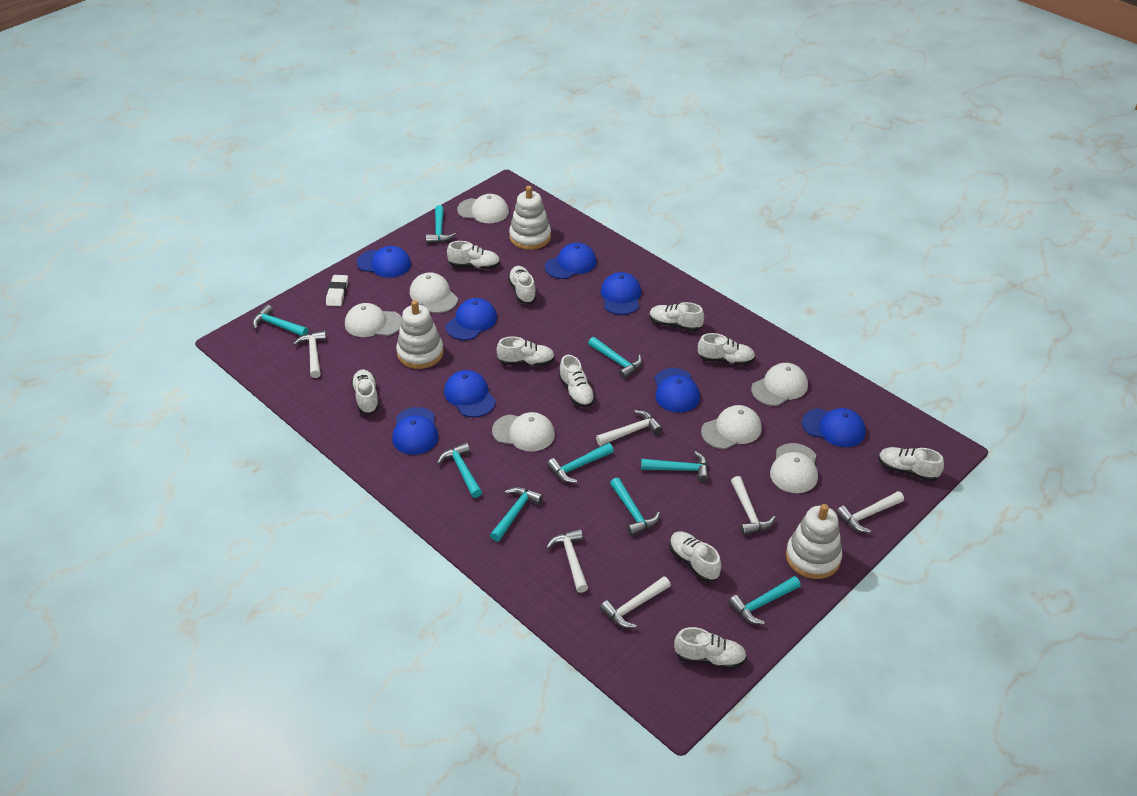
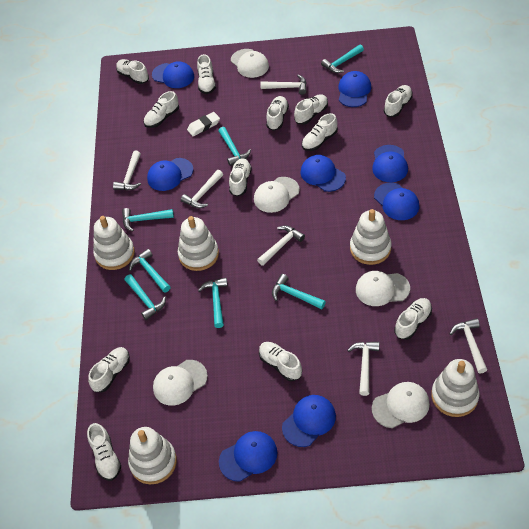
turquoise hammer: [252,304,308,336] [426,205,456,243] [437,442,482,498] [490,487,543,542] [547,443,614,483] [588,337,642,379] [610,478,660,536] [641,451,709,482] [729,576,801,624] = 9 -> [122,208,174,232] [125,274,166,320] [129,249,171,293] [198,278,228,328] [218,127,251,166] [272,274,326,309] [321,44,364,73] = 7
white cap: [345,303,402,337] [410,273,458,313] [457,194,509,223] [492,412,555,452] [701,405,762,449] [751,363,808,406] [770,443,818,493] = 7 -> [153,360,208,406] [231,49,269,78] [254,177,300,213] [356,271,410,306] [372,382,430,428] = 5
white shoe: [351,370,379,414] [447,241,500,269] [497,336,555,366] [508,266,537,304] [559,355,595,407] [649,302,704,331] [669,532,721,582] [674,627,747,669] [698,333,755,365] [878,447,944,481] = 10 -> [87,423,121,481] [88,347,130,392] [116,59,149,84] [144,91,179,128] [197,54,216,94] [229,158,252,197] [259,342,302,381] [266,96,289,131] [294,94,328,125] [302,113,338,151] [384,85,413,117] [394,298,432,340] = 12
white stacking toy: [396,300,444,369] [509,186,551,250] [786,504,843,579] = 3 -> [93,216,135,270] [128,427,177,484] [178,216,219,271] [350,209,391,265] [431,359,479,417] = 5

